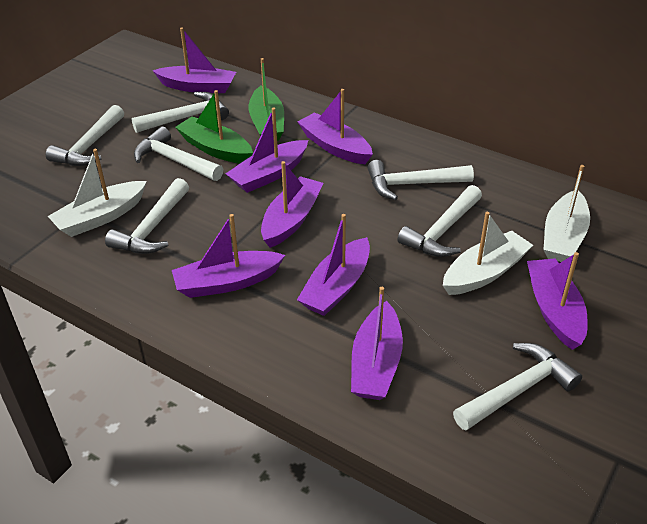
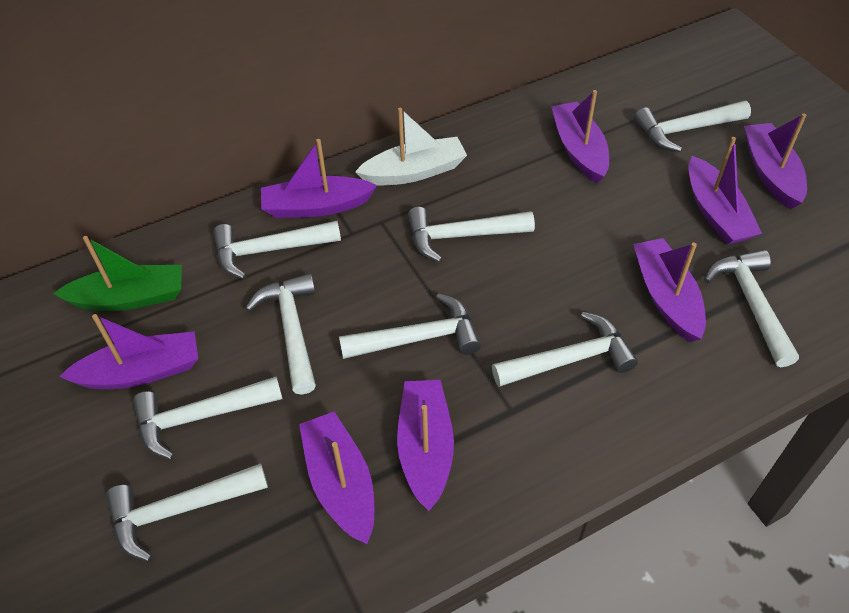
green boat: [175,90,253,163] [249,58,284,141] = 2 -> [53,236,182,311] = 1
white boat: [48,149,147,237] [443,212,533,295] [543,165,590,262] = 3 -> [355,108,467,185] = 1
white hammer: [46,105,124,166] [105,178,189,254] [131,92,229,133] [134,127,223,181] [368,160,474,200] [397,185,482,257] [453,343,582,431] = 7 -> [106,463,268,562] [133,377,283,460] [213,221,341,279] [245,273,316,395] [339,293,481,359] [408,207,535,262] [492,312,638,387] [634,101,751,152] [704,249,799,367] = 9

